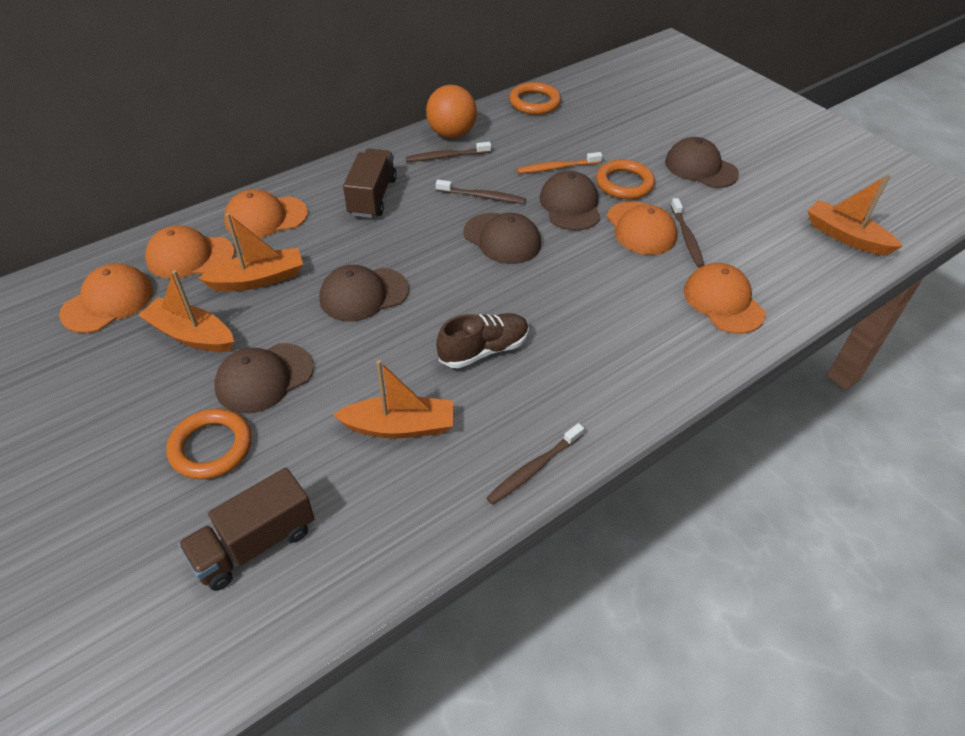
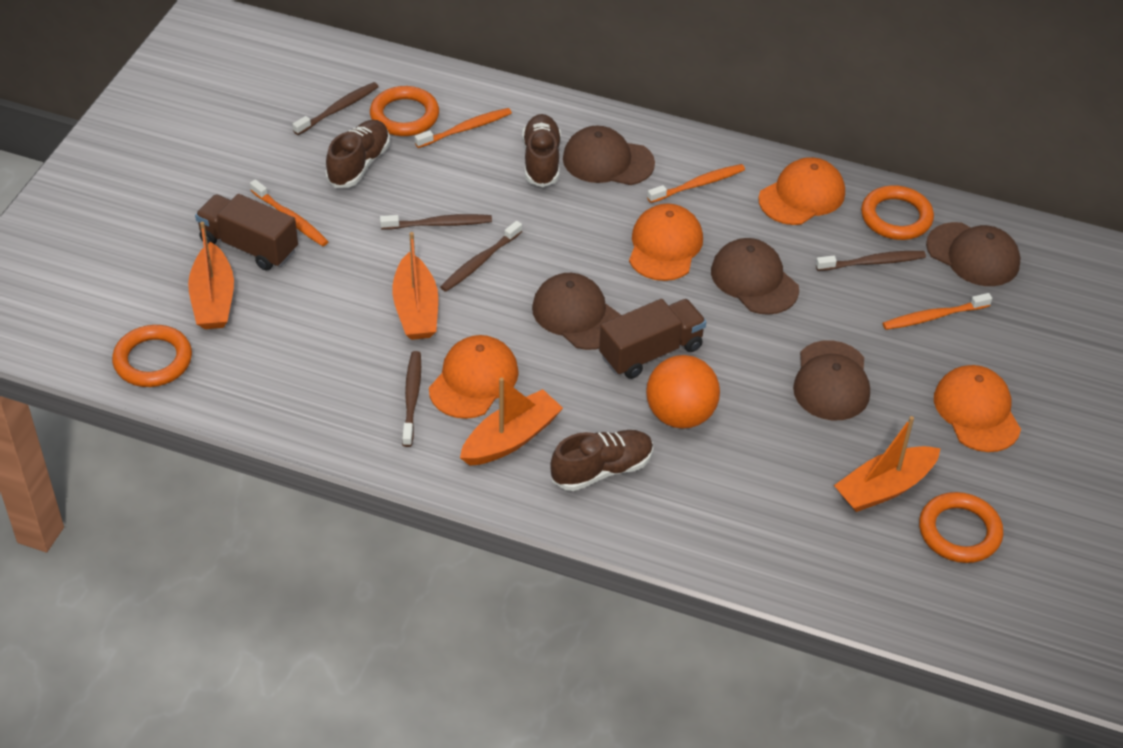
brown shoe: [436,313,529,368] = 1 -> [325,120,390,188] [522,114,561,187] [550,430,653,491] = 3
brown toothbrush: [406,142,491,162] [436,180,526,204] [486,423,584,505] [671,198,704,268] = 4 -> [293,82,379,135] [380,214,492,229] [402,351,421,447] [440,221,522,292] [816,251,926,271] = 5
orange cap: [59,263,153,333] [145,225,235,279] [224,189,308,238] [607,201,677,255] [684,263,765,334] = 5 -> [429,335,519,419] [629,203,703,281] [758,157,845,225] [934,365,1021,452] = 4
orange ring: [166,409,252,479] [509,82,561,115] [596,159,655,199] = 3 -> [112,325,192,387] [370,86,439,136] [861,185,934,240] [919,492,1003,563] = 4
orange toothbrush: [517,152,603,174] = 1 -> [250,179,329,246] [415,108,512,148] [647,164,745,203] [883,293,992,330] = 4

